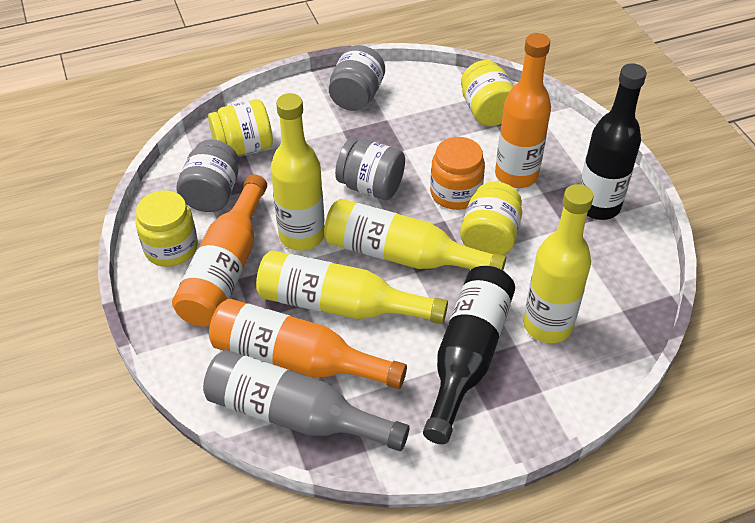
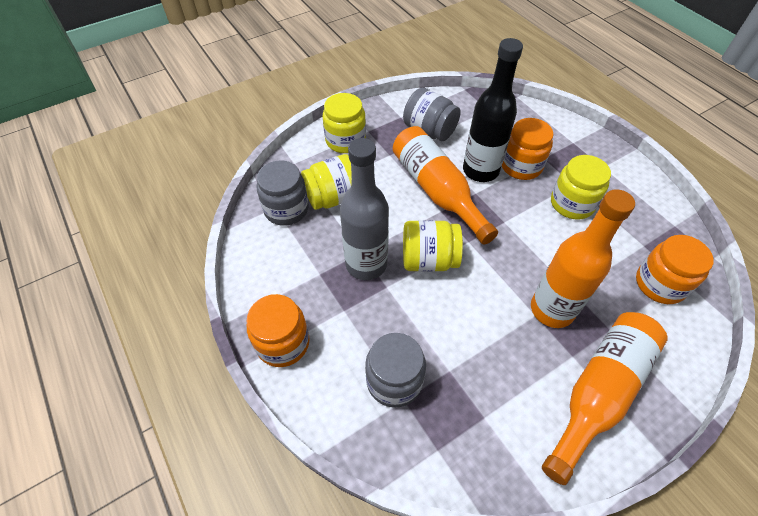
black bottle: [423,266,515,444] [580,63,647,220] = 2 -> [463,38,523,182] = 1
orange jar: [430,137,485,210] = 1 -> [246,294,310,367] [502,118,554,180] [636,235,714,304] = 3
yellow bottle: [256,250,448,324] [270,93,325,251] [324,199,506,270] [523,184,593,343] = 4 -> none = 0

